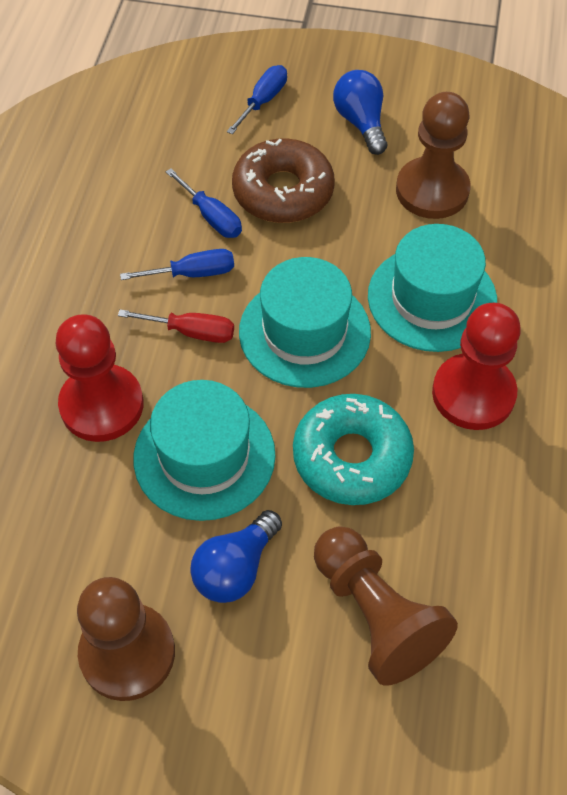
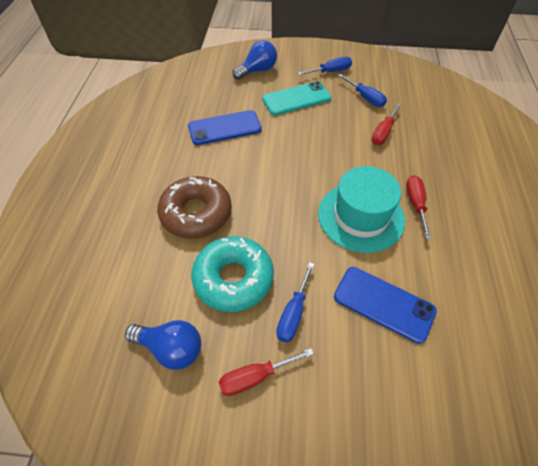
blue phone: none = 0 -> [188,110,262,145] [334,267,437,344] = 2
brown pawn: [77,577,175,701] [314,526,458,686] [396,92,471,219] = 3 -> none = 0
red pawn: [56,314,144,442] [432,303,521,430] = 2 -> none = 0
red screwdriver: [118,309,234,343] = 1 -> [219,348,314,396] [371,104,401,145] [406,175,432,239] = 3
turquoise hat: [133,380,276,521] [239,257,371,388] [368,224,497,352] = 3 -> [318,166,405,253] = 1
turquoise phone: none = 0 -> [262,81,332,115] = 1

